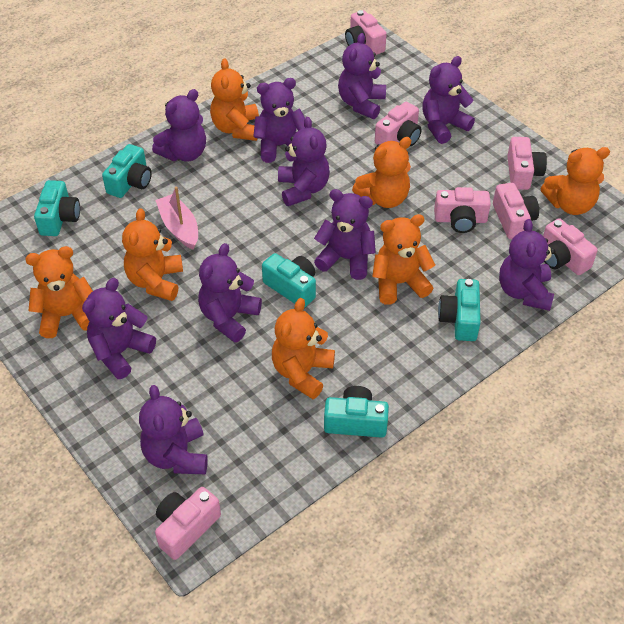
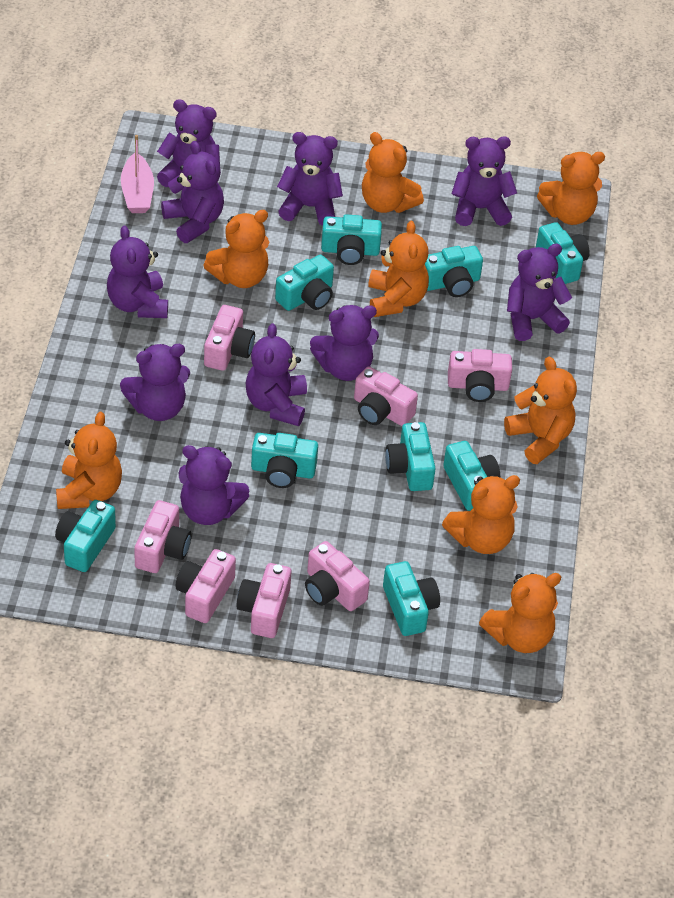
orange teddy bear: [25,246,93,338] [122,208,183,301] [210,59,259,141] [272,298,335,399] [352,137,411,208] [372,214,435,305] [541,147,610,215] = 7 -> [56,412,122,509] [203,210,269,288] [362,132,424,213] [368,221,429,317] [442,475,520,554] [479,573,561,653] [504,357,577,464] [537,152,605,225] = 8
turquoise camera: [34,180,80,236] [102,144,152,198] [262,253,316,308] [324,386,389,438] [438,279,481,341] = 5 -> [55,500,116,572] [251,433,318,488] [275,255,334,311] [321,214,382,265] [383,561,440,636] [385,422,436,491] [424,246,483,297] [443,441,500,511] [536,222,590,284] = 9

